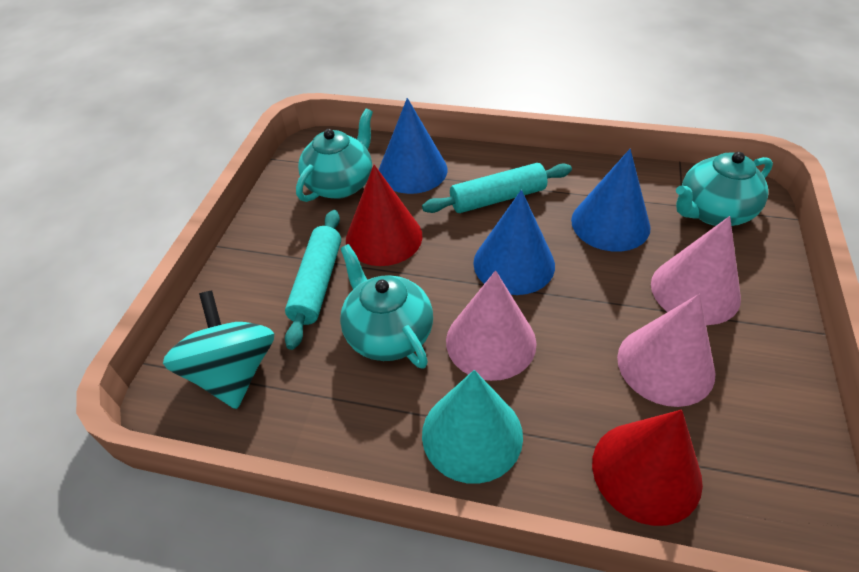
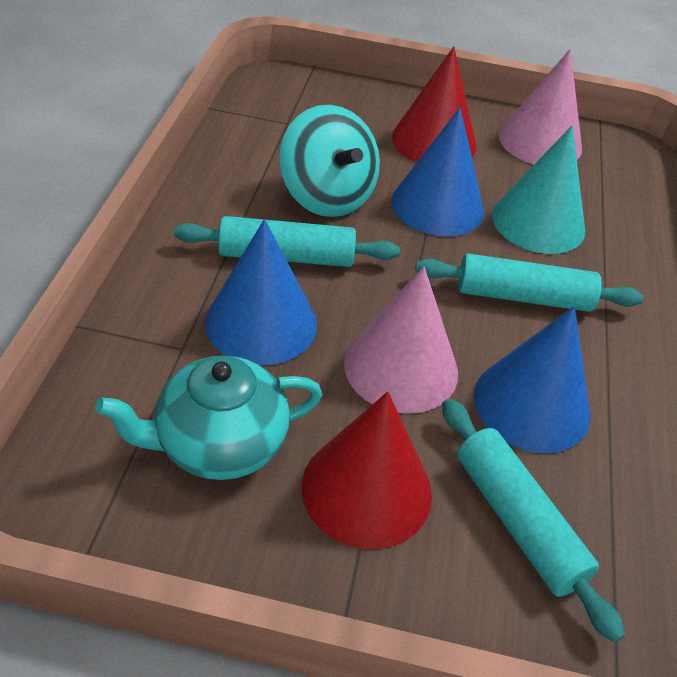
pink cone: [446,270,536,381] [617,294,715,407] [651,216,741,325] = 3 -> [344,267,458,414] [499,49,582,164] = 2
turquoise rolling pin: [285,210,341,350] [422,163,572,213] = 2 -> [174,216,400,267] [415,253,643,312] [442,399,625,643] = 3
turquoise teapot: [296,109,373,202] [340,244,433,369] [676,152,773,226] = 3 -> [95,355,323,480] = 1

